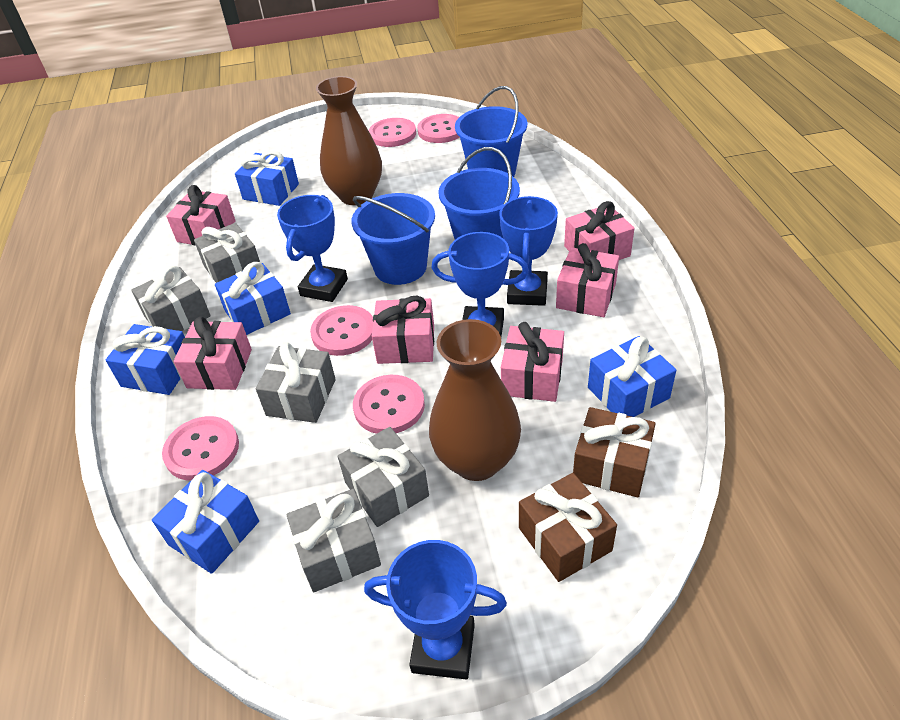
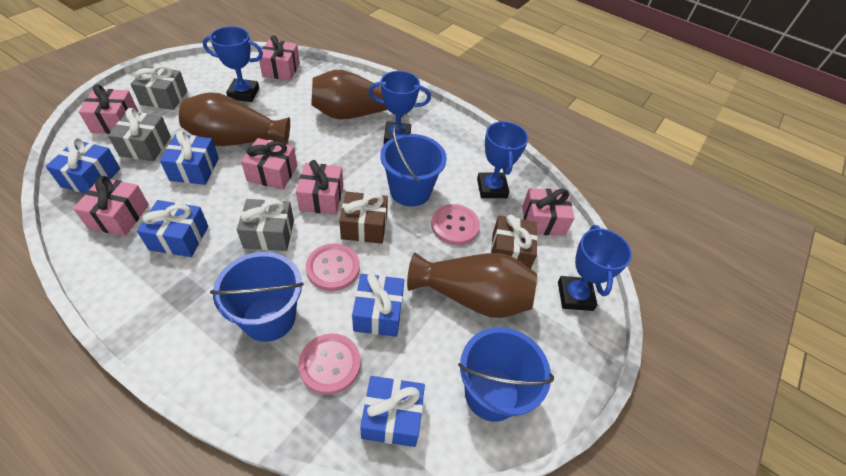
brown vase: [316,76,382,205] [429,319,521,481] = 2 -> [179,92,290,146] [311,70,403,119] [407,253,537,318] = 3
grey gift: [132,266,211,331] [194,223,260,283] [256,343,336,423] [287,489,381,592] [337,427,429,527] = 5 -> [108,108,171,161] [130,65,187,110] [237,199,294,251] = 3
pink button: [162,416,239,481] [310,305,373,356] [353,375,425,434] [369,118,416,147] [417,114,460,143] = 5 -> [298,333,361,394] [306,244,360,291] [431,204,480,245] = 3

